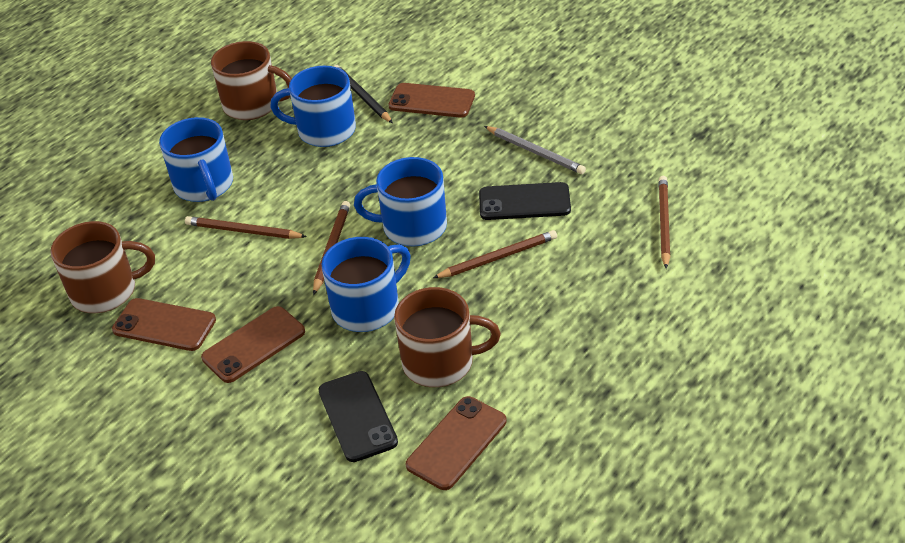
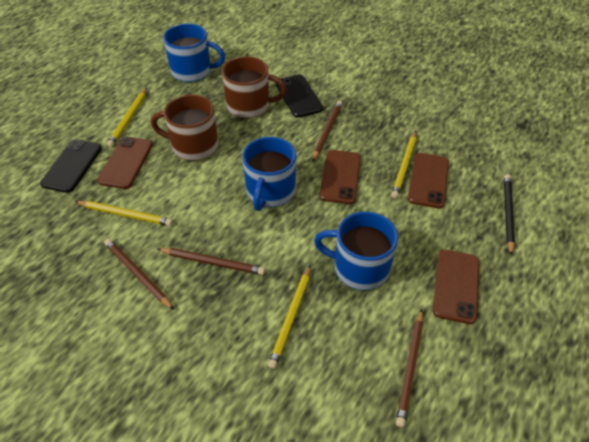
blue mug: [159,117,233,202] [270,66,356,147] [321,237,411,332] [354,157,447,246] = 4 -> [163,24,225,82] [242,137,296,211] [314,211,398,290] = 3
brown mug: [50,221,155,313] [211,41,292,120] [394,287,501,387] = 3 -> [151,95,219,161] [222,56,287,118] = 2
grey pencil: [484,126,586,174] = 1 -> none = 0
yellow pencil: none = 0 -> [75,201,173,226] [107,88,147,147] [268,266,311,369] [391,131,416,198] = 4

